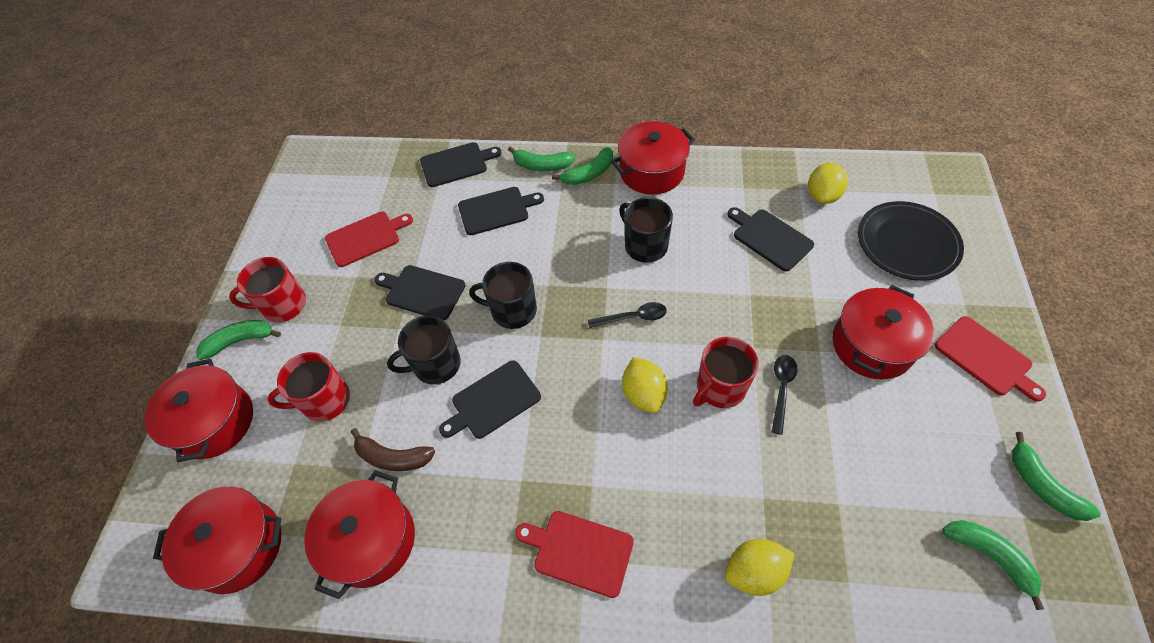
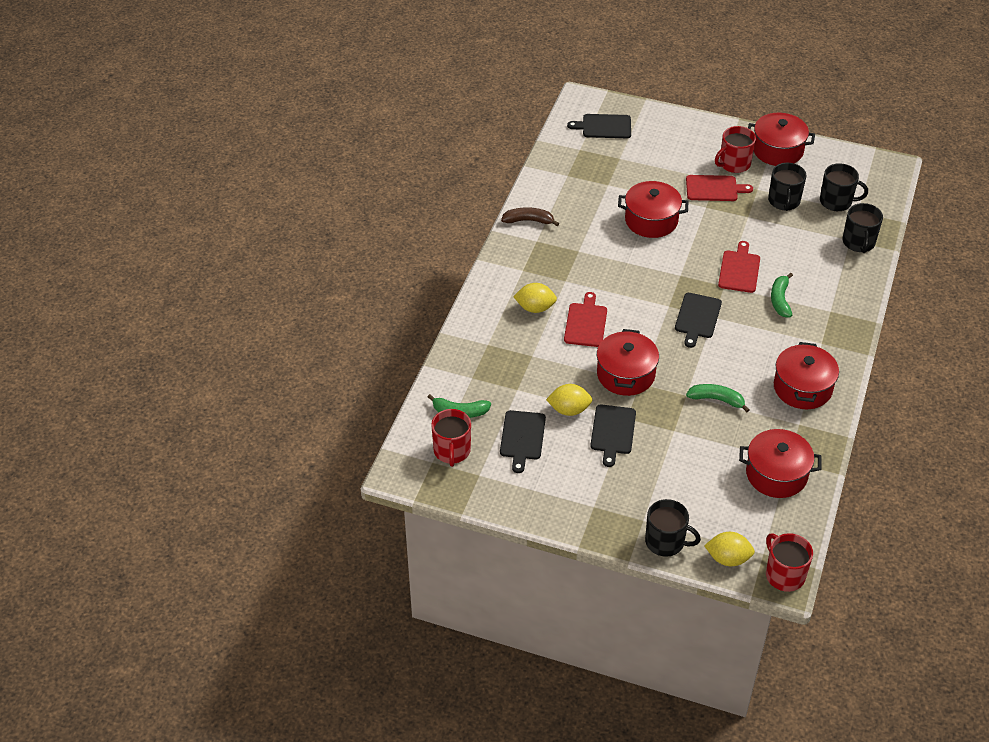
black cutting board: [375,265,465,320] [420,142,502,187] [439,360,541,439] [458,187,544,235] [727,207,814,271] = 5 -> [500,410,546,473] [567,114,631,138] [590,404,636,467] [675,293,722,348] = 4
black mug: [387,316,461,385] [469,262,537,329] [619,197,673,263] = 3 -> [645,499,701,557] [768,163,806,211] [820,163,868,211] [843,203,883,253] = 4
black plate: [858,201,964,281] = 1 -> none = 0
black spoon: [588,302,667,328] [772,355,797,435] = 2 -> none = 0
green banana: [196,320,281,360] [508,146,575,171] [552,147,613,185] [942,520,1044,610] [1012,432,1101,521] = 5 -> [428,394,491,418] [686,384,749,412] [771,273,793,317] = 3

